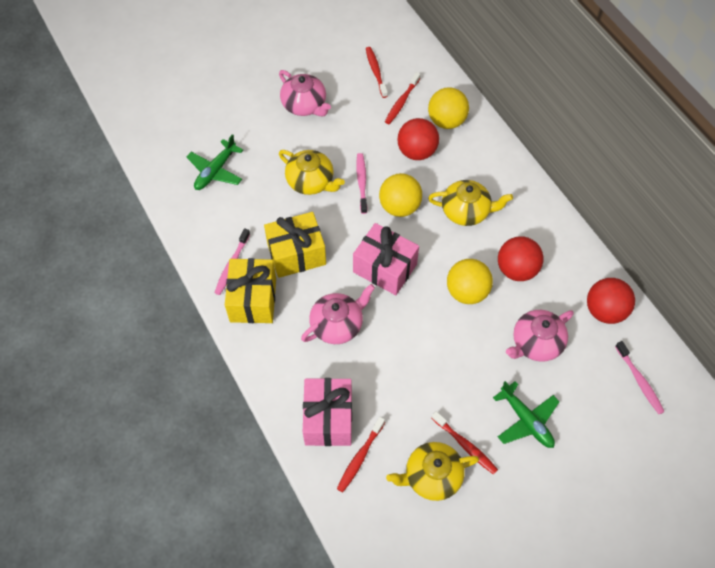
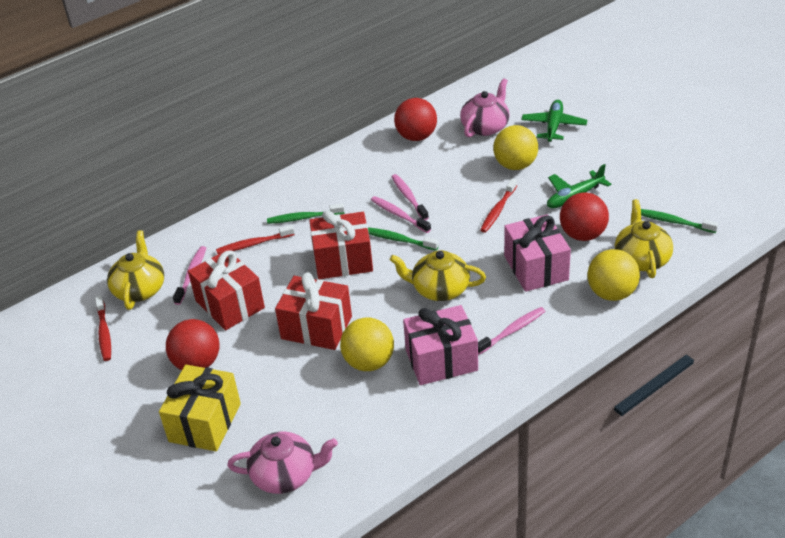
green toothbrush: none = 0 -> [267,203,345,224] [368,227,439,251] [641,209,719,233] = 3
pink teapot: [279,70,331,116] [301,284,375,344] [506,310,574,362] = 3 -> [227,432,338,494] [460,78,510,137] = 2
pink toothbrush: [214,228,250,295] [356,153,367,214] [615,341,665,414] = 3 -> [173,246,206,305] [371,196,431,233] [392,174,429,220] [478,307,545,355] = 4
red gift: none = 0 -> [188,249,265,330] [275,272,352,350] [309,210,373,279] = 3
red toothbrush: [337,417,385,493] [366,47,388,98] [385,72,420,124] [432,411,498,475] = 4 -> [95,295,111,361] [216,225,295,254] [480,178,517,233] = 3
yellow gift: [225,258,276,323] [264,212,326,278] = 2 -> [159,365,241,451] = 1

